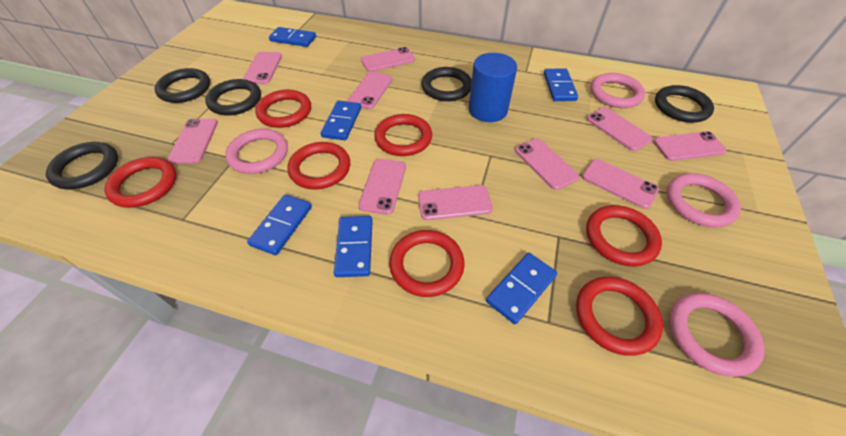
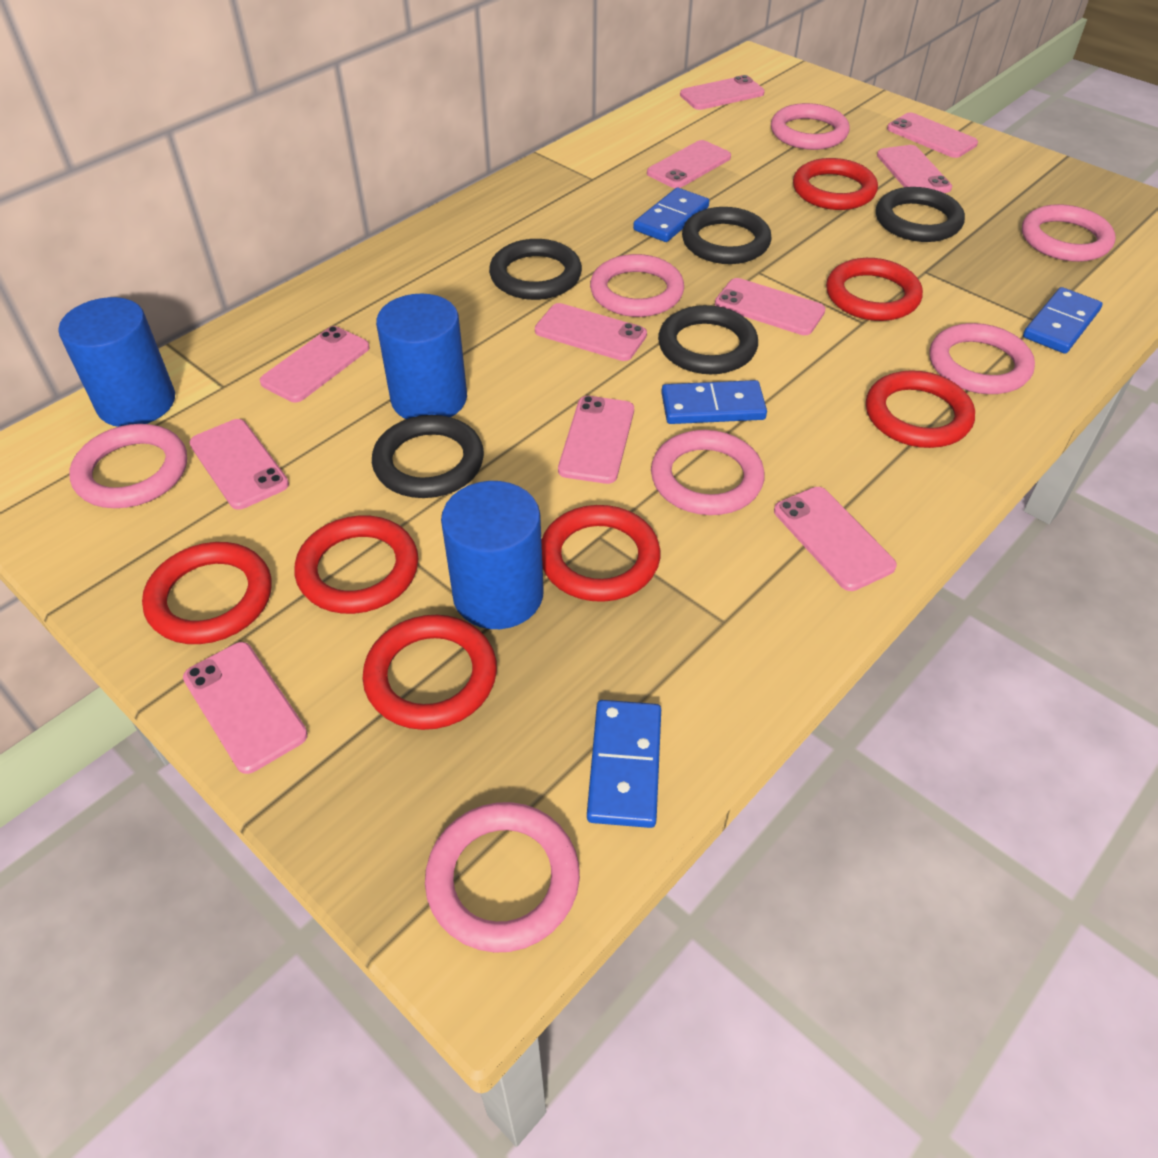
blue cylinder: [469,53,517,122] = 1 -> [58,297,175,427] [376,293,467,419] [441,481,544,629] = 3
blue domino: [247,194,312,255] [269,27,316,47] [320,100,361,140] [334,216,373,277] [486,253,557,324] [544,69,578,101] = 6 -> [587,700,661,828] [633,188,709,242] [661,380,767,424] [1023,287,1102,353] = 4
pink phone: [168,119,218,164] [243,52,282,84] [347,72,393,109] [358,159,406,215] [361,47,415,72] [418,185,493,220] [515,138,580,190] [582,159,659,209] [587,107,653,151] [653,131,727,161] = 10 -> [183,642,308,774] [189,419,289,510] [260,326,370,402] [535,303,647,361] [558,396,634,484] [647,140,731,188] [680,75,765,110] [715,278,826,335] [774,487,897,591] [877,145,952,193] [887,112,978,158] = 11
pink ring: [225,129,288,174] [590,73,645,108] [666,173,741,228] [669,293,765,377] = 4 -> [69,424,187,508] [425,802,580,953] [590,254,684,317] [651,430,765,515] [771,103,850,150] [930,323,1035,394] [1022,204,1116,262] = 7

